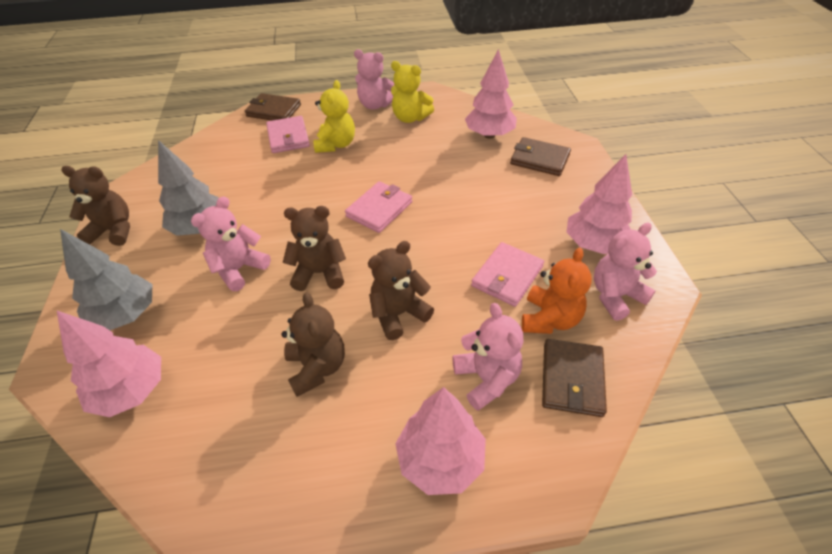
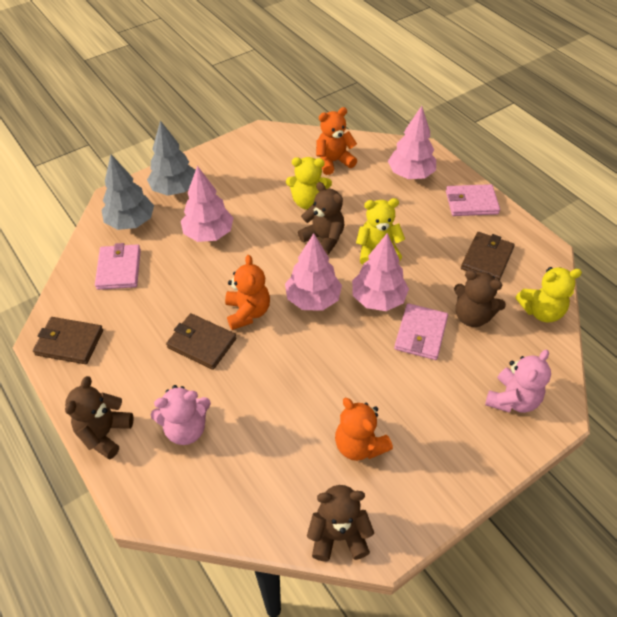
orange teddy bear: [522,248,592,334] = 1 -> [225,255,270,330] [316,107,357,175] [335,398,393,461] = 3
pink teddy bear: [191,196,271,291] [354,49,394,110] [453,303,523,411] [594,223,657,321] = 4 -> [151,385,211,445] [485,350,551,413] = 2
yellow teddy bear: [313,80,355,153] [391,61,434,123] = 2 -> [286,157,332,210] [356,198,405,265] [516,267,582,322] = 3

